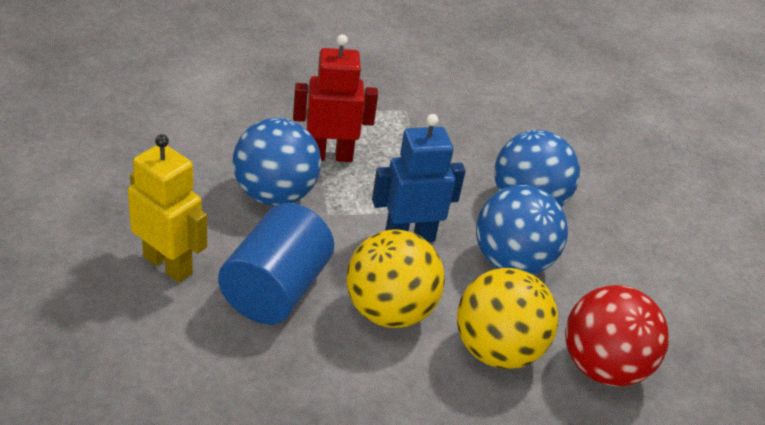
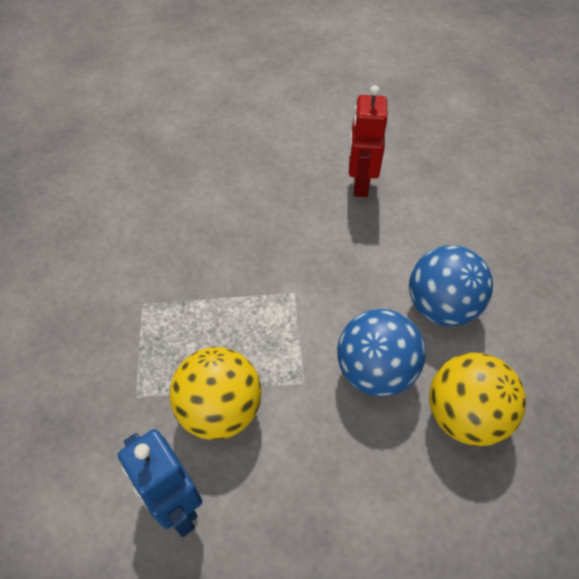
blue ball: [233,118,321,206] [476,185,568,275] [494,130,580,207] = 3 -> [337,309,426,397] [409,246,493,326] = 2
blue cylinder: [218,203,334,324] = 1 -> none = 0
red ball: [565,285,669,387] = 1 -> none = 0
yellow robot: [128,134,207,283] = 1 -> none = 0

